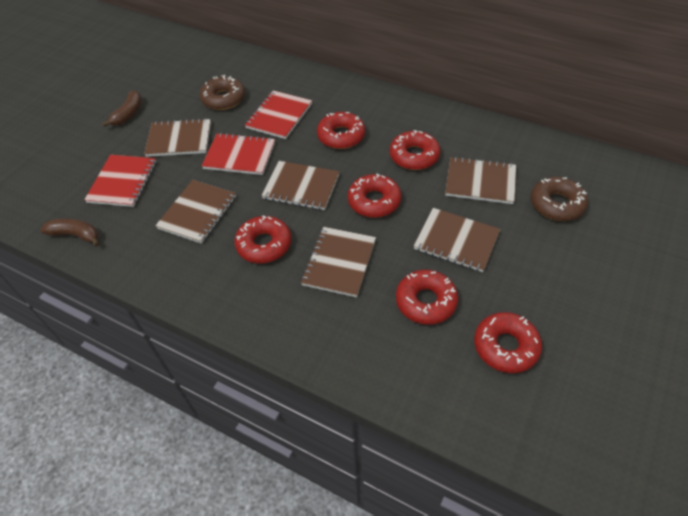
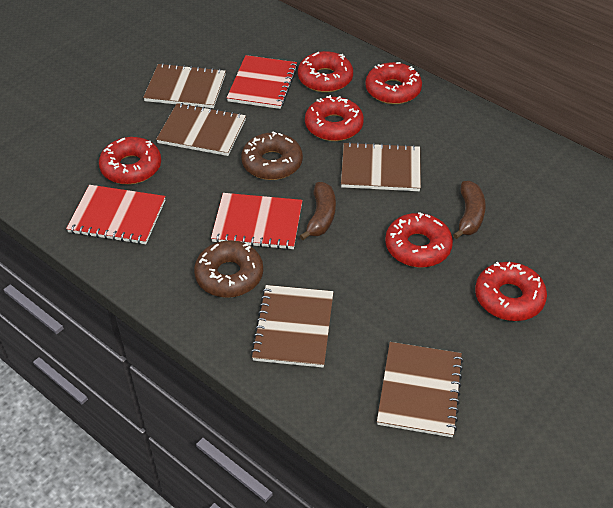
brown notebook: [144,118,211,157] [155,180,236,244] [261,161,340,210] [301,227,376,297] [414,208,500,272] [445,157,516,204] = 6 -> [143,63,226,108] [156,103,246,156] [251,285,333,368] [341,142,421,191] [377,342,463,437] = 5

